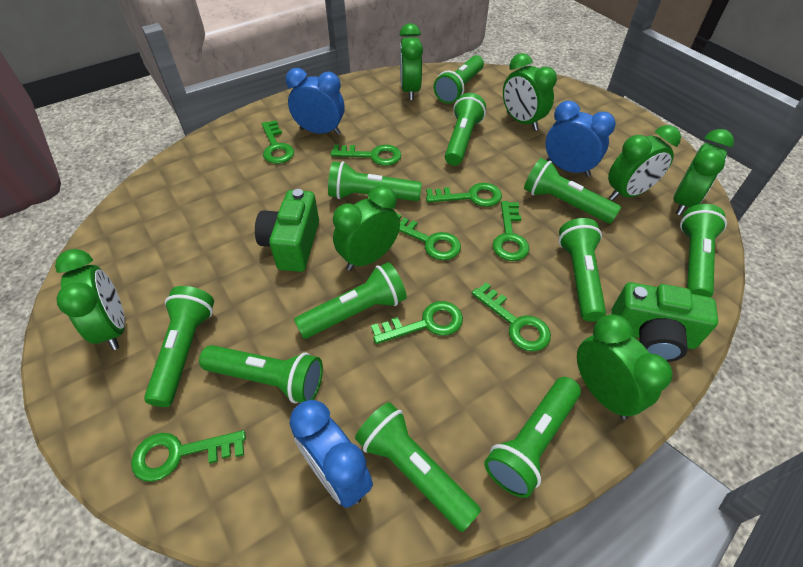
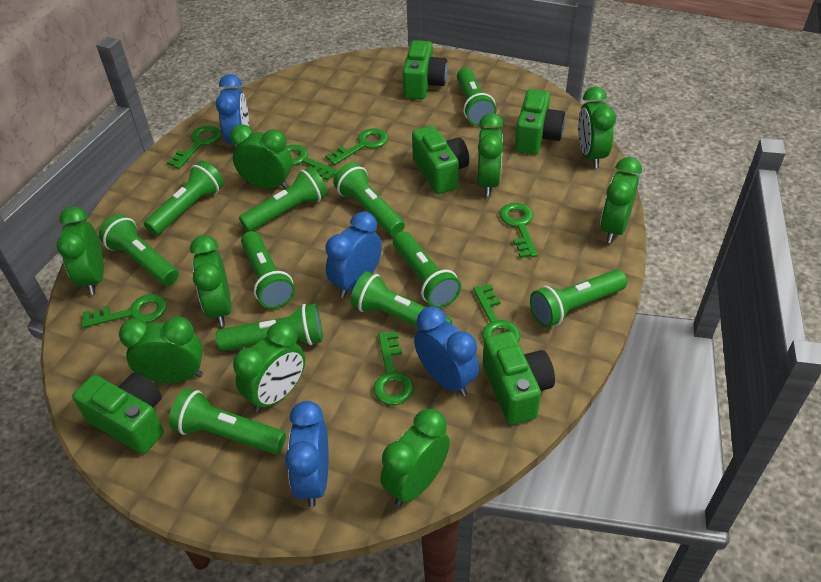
blue clock: [285,68,345,135] [289,400,373,508] [545,101,616,177] = 3 -> [216,74,249,147] [285,401,329,507] [325,212,382,298] [414,307,479,396] = 4
green camera: [255,189,319,272] [611,282,718,362] = 2 -> [72,372,164,454] [403,40,448,100] [412,126,469,194] [483,331,555,425] [515,89,565,154] = 5
green clock: [55,249,125,350] [333,185,400,271] [399,23,423,100] [503,53,557,131] [577,314,673,420] [608,125,681,200] [673,129,734,216] = 7 -> [56,206,104,295] [119,316,203,383] [190,235,232,327] [230,124,292,189] [233,322,305,412] [381,409,450,506] [477,113,504,196] [578,87,616,168] [600,157,642,243] = 9
green key: [131,430,246,482] [262,120,294,164] [330,145,401,166] [371,301,463,344] [397,214,461,260] [426,183,502,207] [472,283,551,352] [493,201,529,261] = 8 -> [81,294,167,328] [167,125,221,169] [286,145,338,181] [325,128,388,165] [373,332,414,405] [473,284,520,343] [500,203,538,258] = 7

